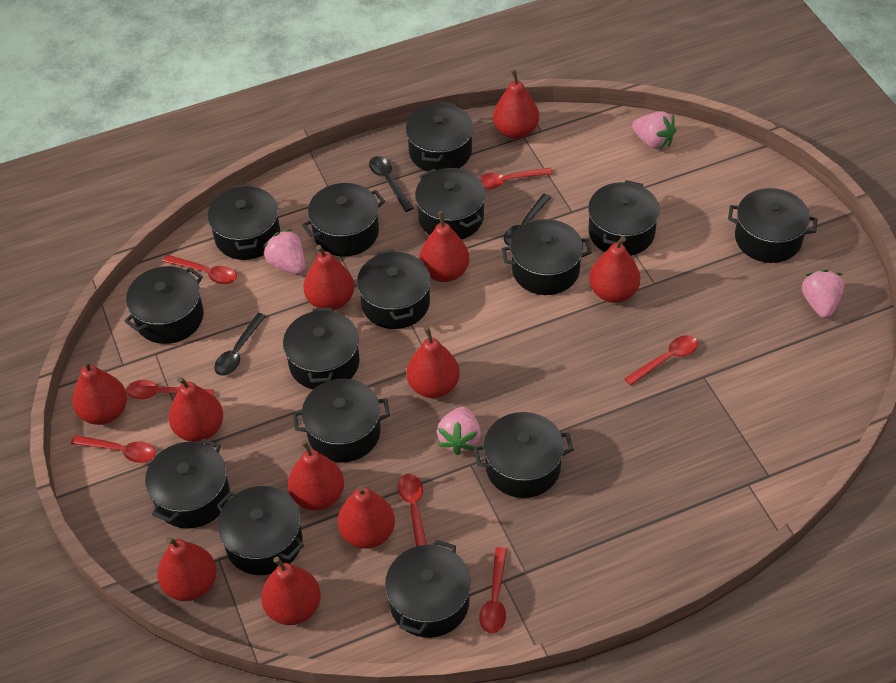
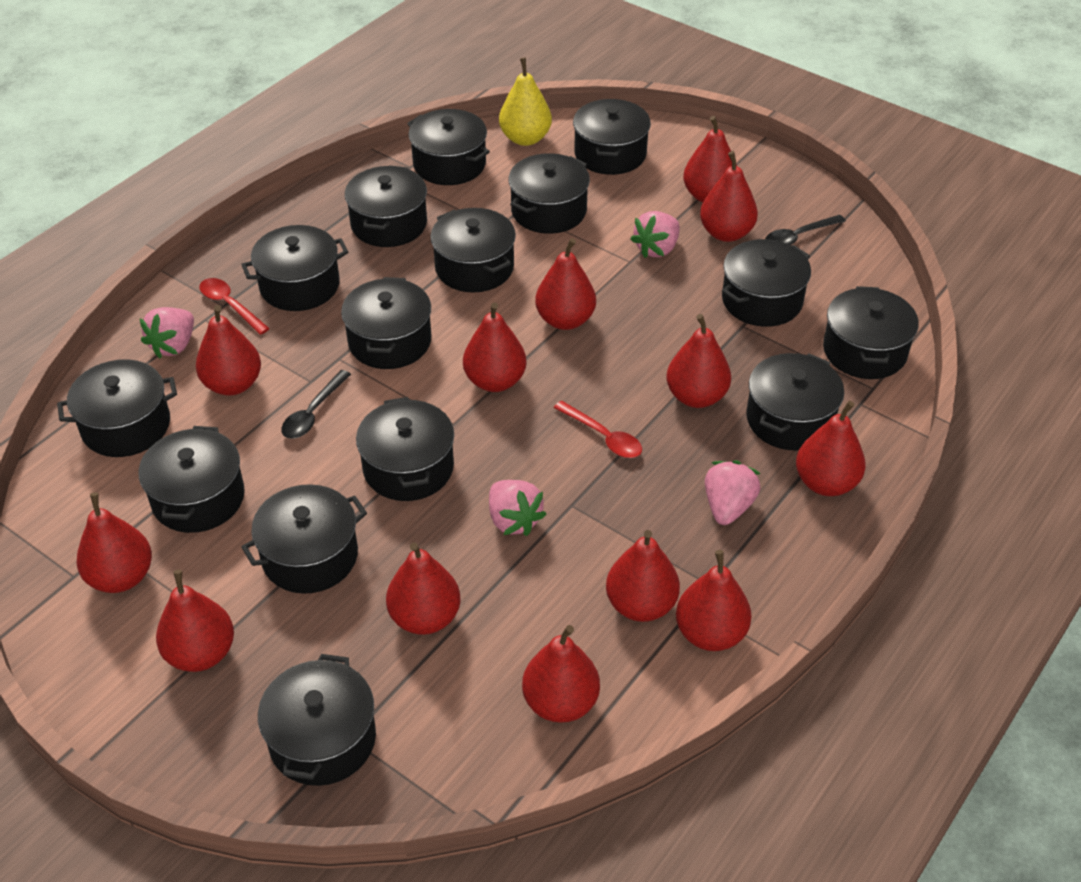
black spoon: [214,313,266,376] [369,156,413,212] [504,194,551,246] = 3 -> [281,370,351,439] [765,215,846,245] = 2
red pear: [72,359,127,425] [157,537,216,601] [168,377,223,442] [261,556,321,625] [288,440,344,511] [303,245,354,310] [338,485,395,549] [406,327,460,398] [420,211,469,282] [493,69,539,139] [589,236,640,303] = 11 -> [76,492,152,593] [156,570,234,672] [196,305,261,396] [386,543,460,635] [463,302,526,392] [522,625,600,723] [535,238,596,330] [606,530,680,622] [667,314,731,408] [676,550,752,651] [683,116,737,202] [700,151,758,242] [796,401,866,496] = 13
red spoon: [71,435,156,463] [126,380,214,399] [163,255,237,284] [398,474,427,546] [479,167,553,190] [479,547,507,633] [624,335,698,386] = 7 -> [200,278,270,335] [554,401,642,458] = 2
yellow pear: none = 0 -> [499,58,552,146] = 1

